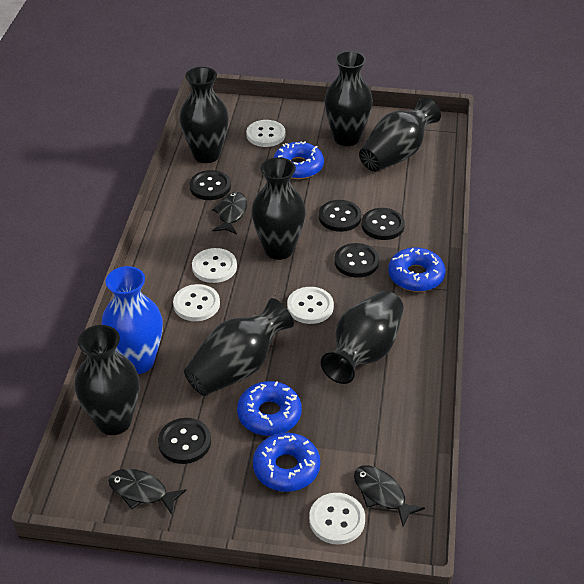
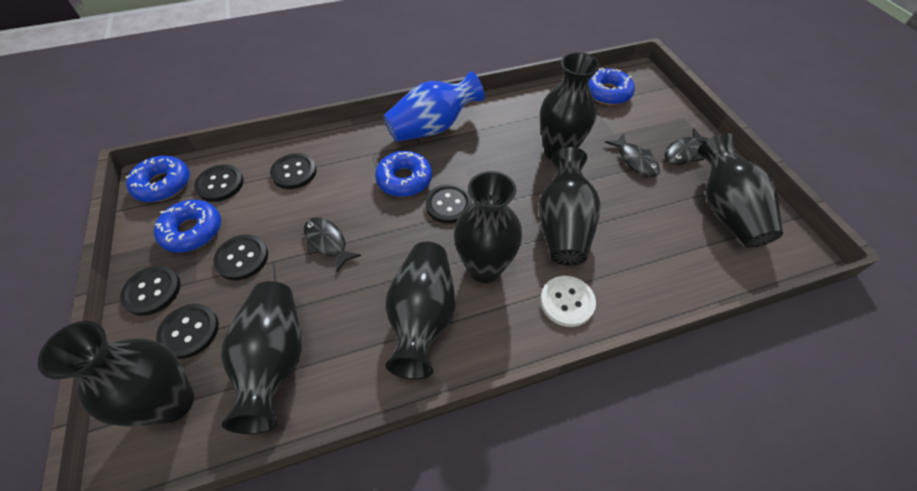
black button: [158,418,211,464] [189,170,231,200] [319,200,362,232] [334,243,379,278] [361,208,405,240] = 5 -> [120,266,181,316] [156,304,219,359] [194,165,244,202] [213,235,268,281] [270,153,317,189] [425,184,472,224] = 6
white button: [173,284,220,321] [192,248,237,283] [246,120,286,147] [287,287,334,324] [309,493,365,544] = 5 -> [540,276,596,327] = 1

